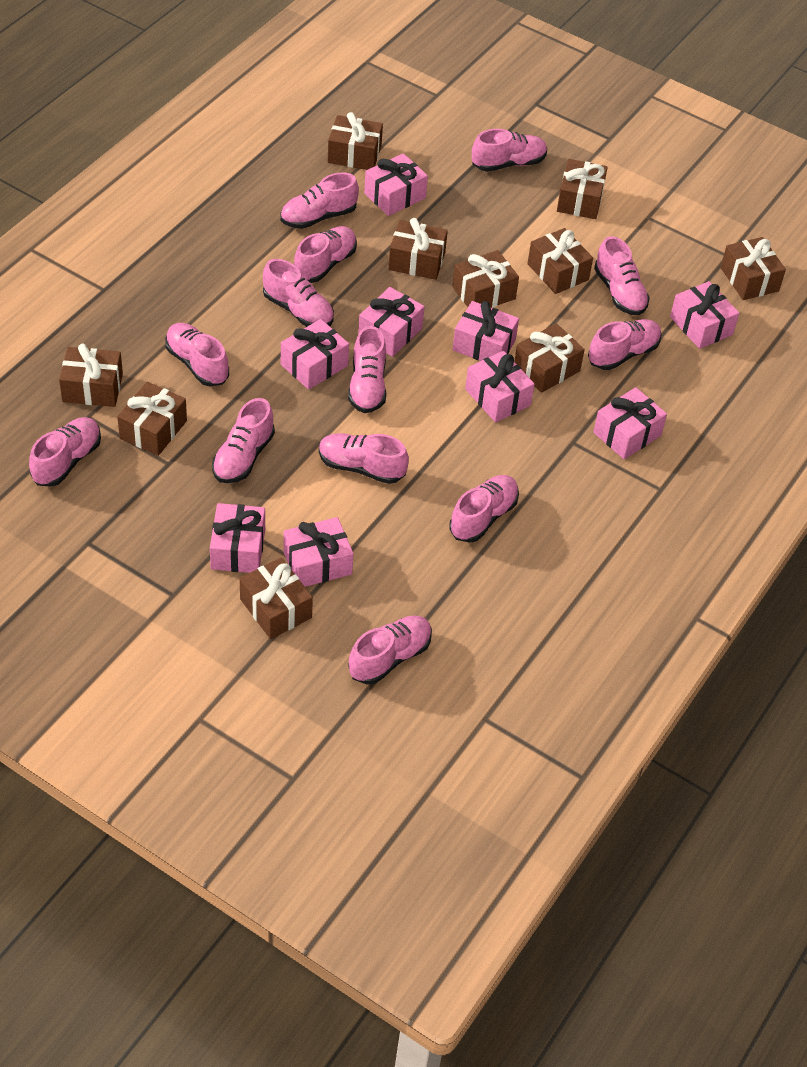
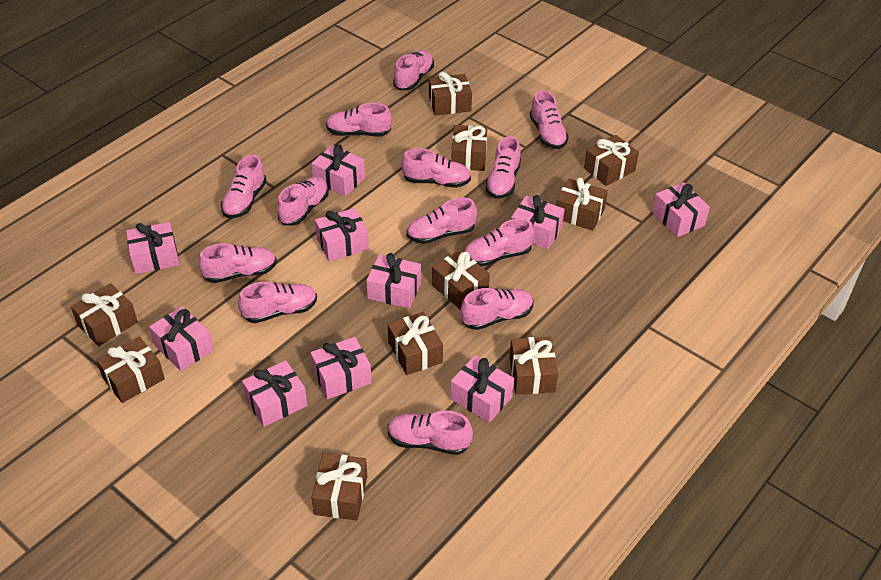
pink gift: [210,503,265,573] [281,319,349,390] [283,517,354,587] [358,287,425,357] [364,153,428,216] [452,301,519,361] [465,351,535,423] [593,387,667,459] [670,281,739,349] = 9 -> [126,222,179,274] [149,306,214,371] [242,360,307,427] [311,144,365,197] [311,337,372,399] [315,208,369,261] [366,253,421,309] [450,356,514,423] [511,195,565,249] [652,182,710,237] = 10

